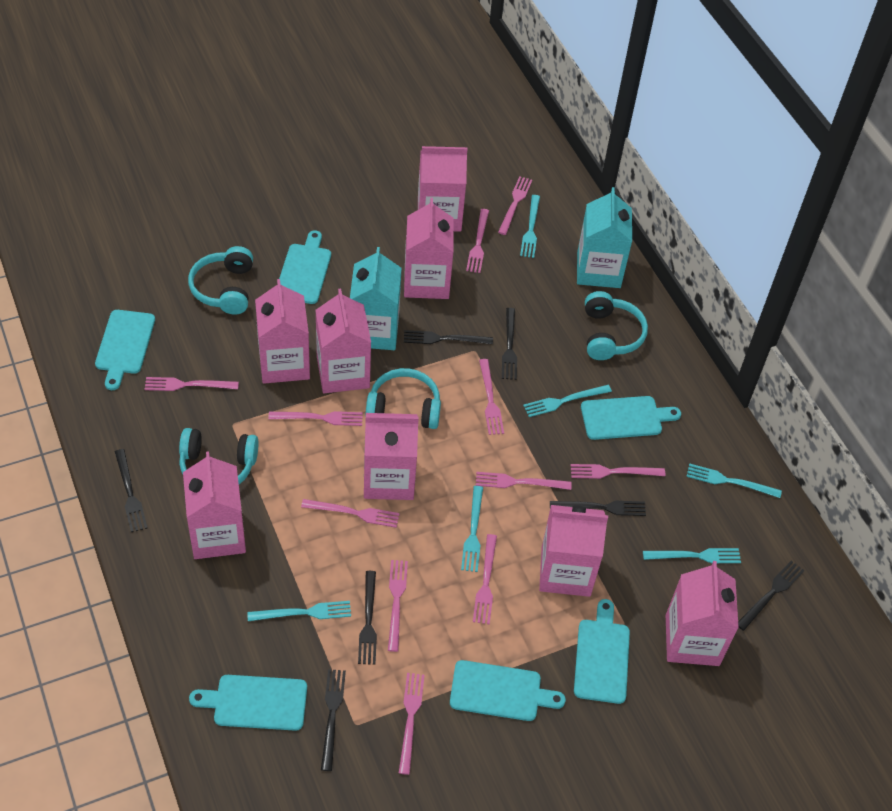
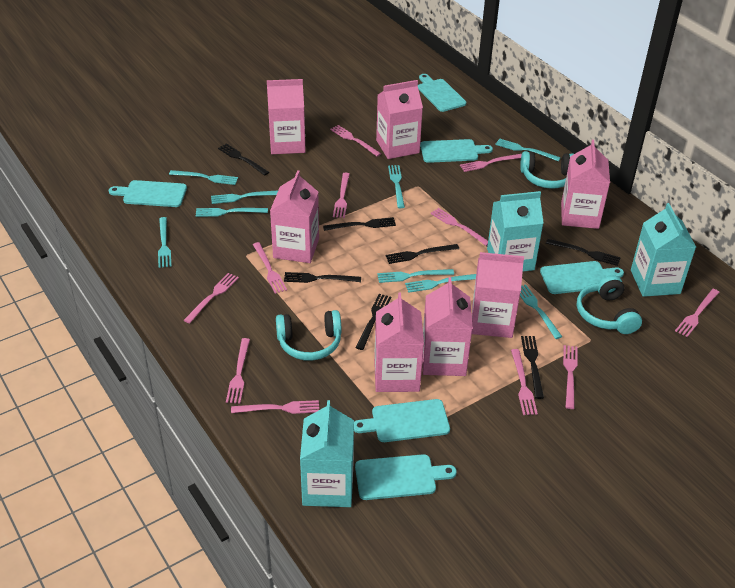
pink carton: [183,451,246,559] [255,279,310,384] [316,289,371,393] [364,413,419,500] [404,198,454,299] [418,146,467,231] [539,505,608,597] [666,561,739,666] = 8 -> [267,79,306,154] [270,170,319,263] [374,293,424,392] [376,80,423,159] [422,277,473,376] [472,252,524,338] [561,140,610,229] = 7
turquoise carton: [350,247,402,350] [577,187,632,288] = 2 -> [300,400,354,507] [487,191,544,272] [631,203,696,297] = 3
turquoise fork: [247,601,351,621] [461,486,483,572] [520,195,540,258] [523,385,612,417] [643,548,741,563] [686,463,782,498] = 6 -> [158,217,172,268] [169,170,238,185] [196,208,268,217] [211,191,278,204] [377,269,454,283] [388,165,405,208] [405,274,476,293] [495,138,561,161] [520,284,562,339] = 9
turquoise headphones: [179,428,259,484] [188,246,253,315] [365,368,441,429] [585,291,648,360] = 4 -> [276,310,342,361] [520,151,574,189] [577,275,642,334] = 3

